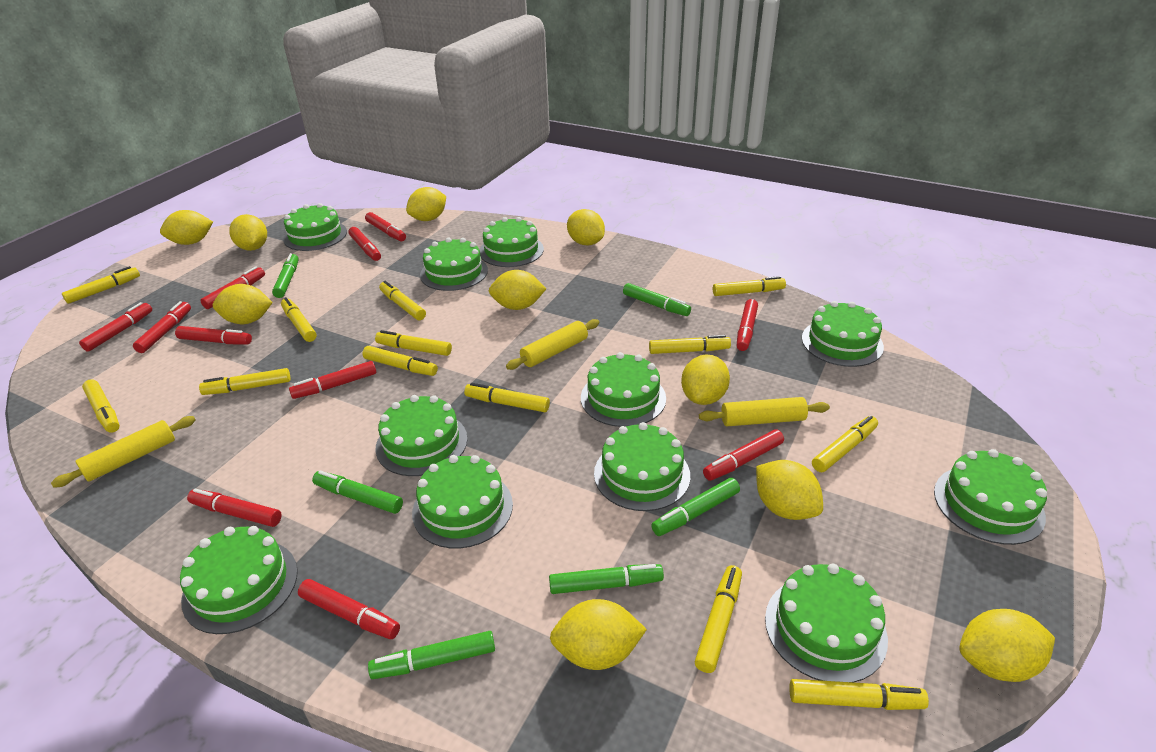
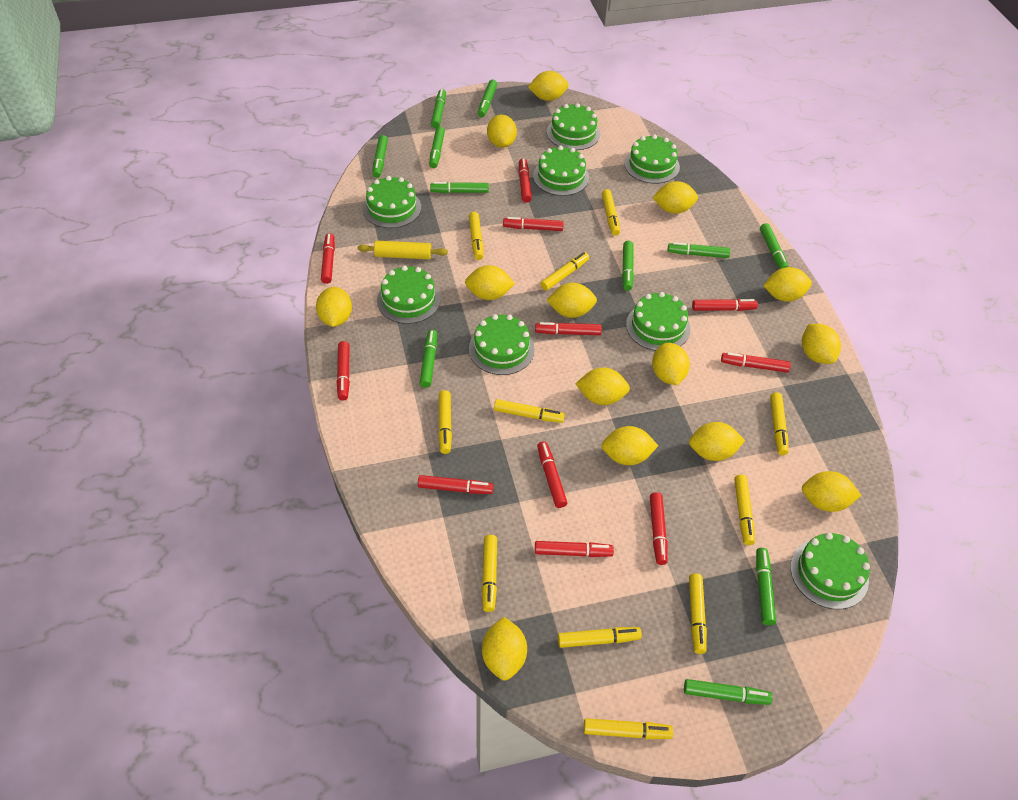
green cake: [180,526,298,634] [283,203,347,251] [375,395,467,476] [412,455,513,548] [420,238,488,291] [479,217,544,267] [581,352,666,427] [594,422,690,511] [765,564,888,682] [802,301,884,367] [934,449,1047,545] = 11 -> [363,176,421,228] [377,266,441,324] [469,314,535,375] [533,146,589,196] [547,103,600,150] [624,135,680,184] [626,292,690,351] [790,532,870,609] = 8
green marker: [272,253,299,298] [312,471,403,514] [368,631,495,679] [549,564,664,594] [623,283,691,316] [651,478,740,536] = 6 -> [372,135,388,178] [420,330,437,388] [429,127,445,168] [430,182,489,193] [431,89,446,128] [478,80,497,117] [622,241,634,291] [668,242,730,258] [684,679,773,705] [756,548,776,625] [760,223,789,269] = 11
yellow lemon: [160,210,213,245] [213,284,273,324] [229,214,267,251] [406,187,446,221] [489,270,546,310] [550,599,647,670] [567,209,605,245] [681,354,730,405] [756,460,823,520] [959,609,1055,682] = 10 -> [316,287,352,327] [465,265,515,300] [482,617,527,681] [487,115,517,148] [528,71,569,101] [546,283,597,318] [575,368,630,405] [601,426,658,465] [652,343,690,385] [653,181,698,214] [689,422,745,461] [763,267,812,302] [802,324,841,364] [802,471,861,512] = 14
yellow marker: [62,266,140,304] [82,379,120,433] [199,368,291,395] [281,297,317,342] [362,346,438,376] [375,330,452,356] [379,281,426,321] [464,383,550,412] [649,335,731,354] [695,565,742,673] [713,276,786,296] [789,679,929,710] [812,416,878,472] = 13 -> [438,390,452,454] [469,212,483,260] [482,535,497,612] [494,399,565,423] [540,252,589,291] [558,627,642,648] [584,718,673,739] [602,189,620,236] [689,573,707,654] [734,475,755,545] [770,392,789,455] = 11
yellow rolling pin: [51,416,196,488] [506,319,599,370] [699,397,830,426] = 3 -> [358,241,448,259] = 1

